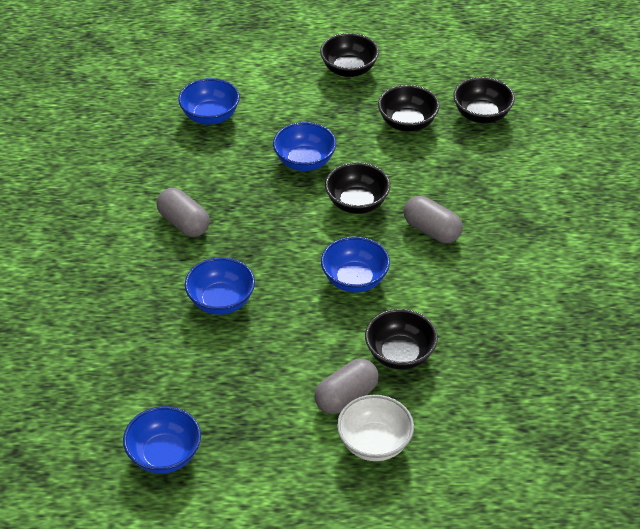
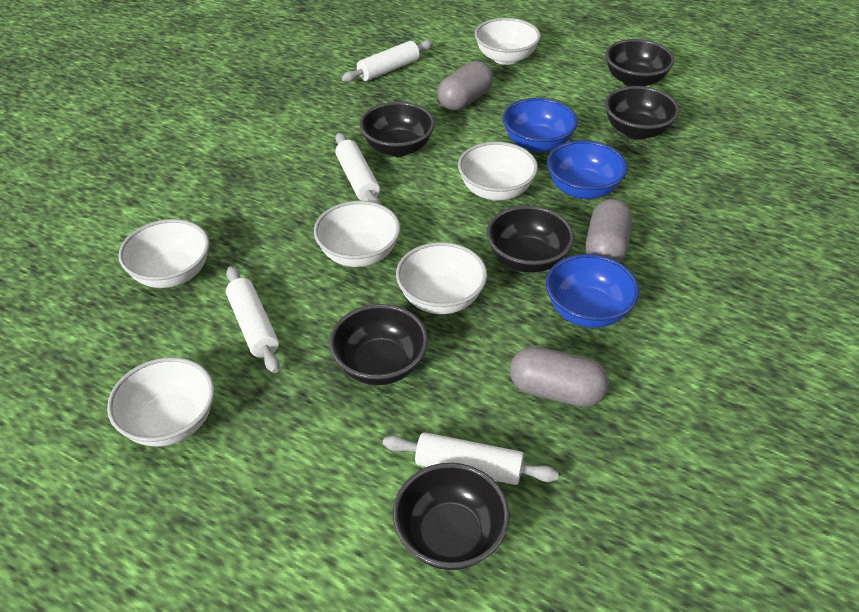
black bowl: [320,33,379,77] [325,162,390,214] [365,309,438,370] [378,85,440,132] [453,77,515,123] = 5 -> [329,304,428,385] [360,102,435,157] [393,463,510,570] [487,205,574,273] [605,39,675,86] [605,86,680,140] = 6
blue bowl: [123,406,201,474] [178,78,240,125] [185,257,255,315] [273,122,336,171] [321,236,390,292] = 5 -> [503,98,578,153] [546,254,640,328] [547,140,627,199] = 3
white bowl: [337,395,414,461] = 1 -> [107,357,214,446] [118,219,209,288] [314,201,401,267] [396,242,487,314] [458,141,538,201] [475,18,541,65] = 6
white rolling pin: none = 0 -> [226,266,280,373] [335,133,381,204] [342,40,433,82] [383,432,559,485] = 4

